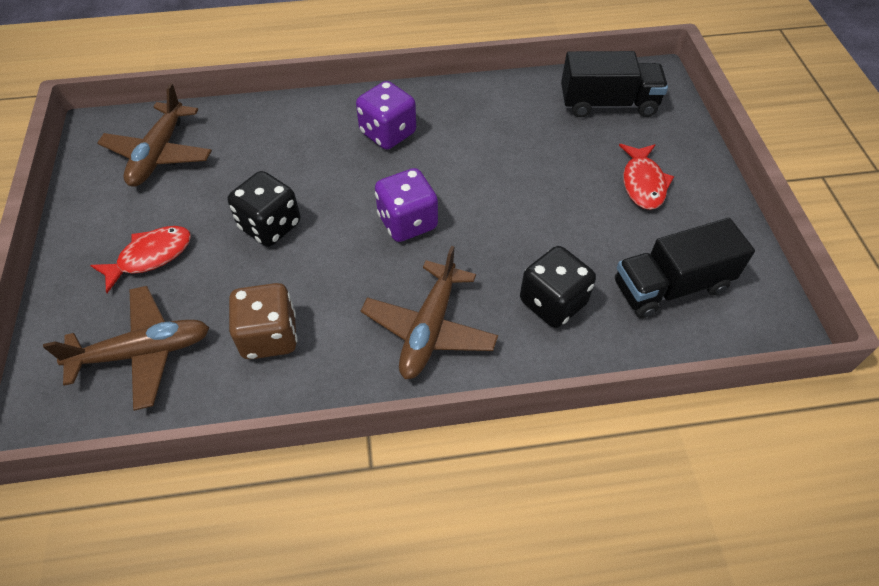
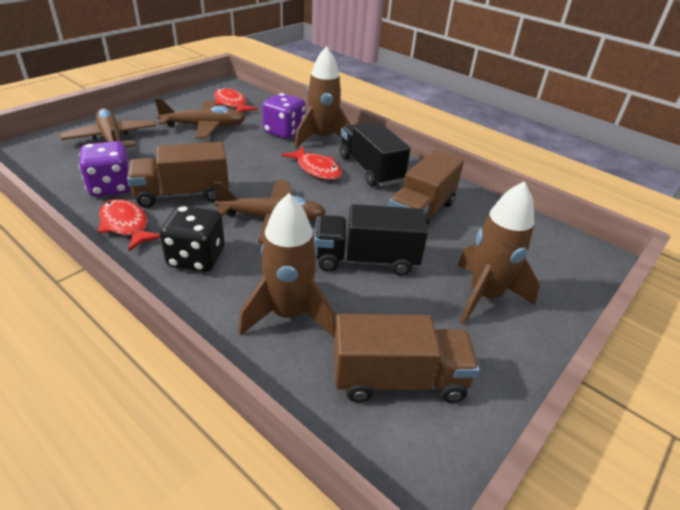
black dice: [228,171,300,247] [520,246,596,328] = 2 -> [160,205,225,272] = 1
brown dice: [229,283,297,360] = 1 -> none = 0
brown rocket: none = 0 -> [238,193,336,338] [294,46,351,148] [457,181,540,325] = 3
brown truck: none = 0 -> [127,142,229,208] [334,314,480,403] [389,150,464,230] = 3
red fish: [90,226,191,293] [619,144,674,210] = 2 -> [98,199,160,251] [214,88,258,112] [281,146,342,180] = 3

